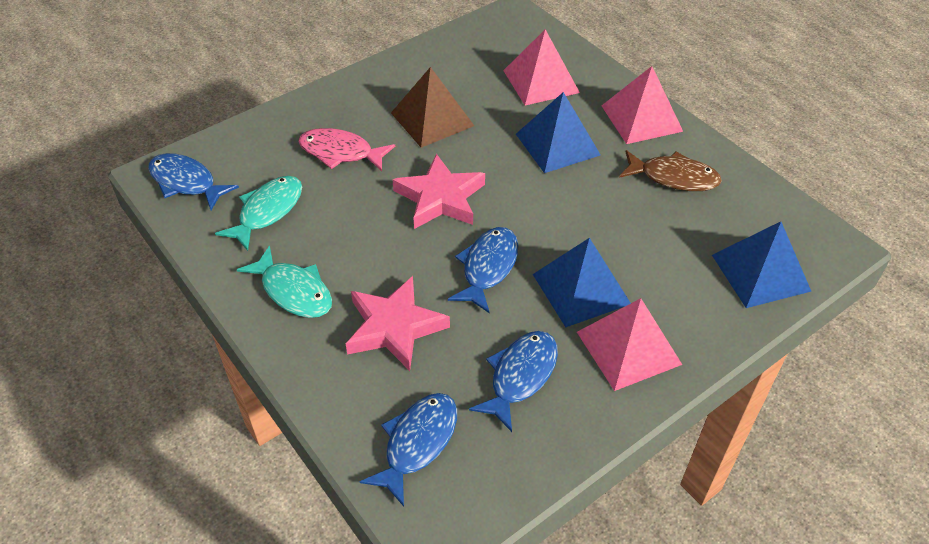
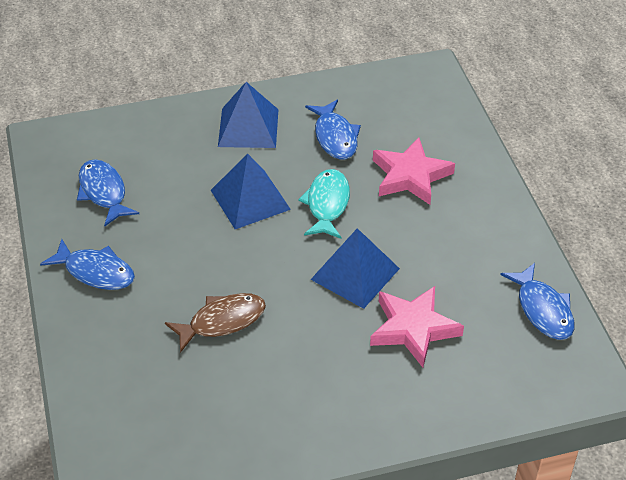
brown pyramid: [391,67,474,148] = 1 -> none = 0
pink fish: [298,128,395,171] = 1 -> none = 0
pink pyramid: [503,29,580,105] [577,298,682,391] [602,66,683,144] = 3 -> none = 0
turquoise fish: [215,176,302,251] [237,245,332,318] = 2 -> [298,169,350,239] = 1

